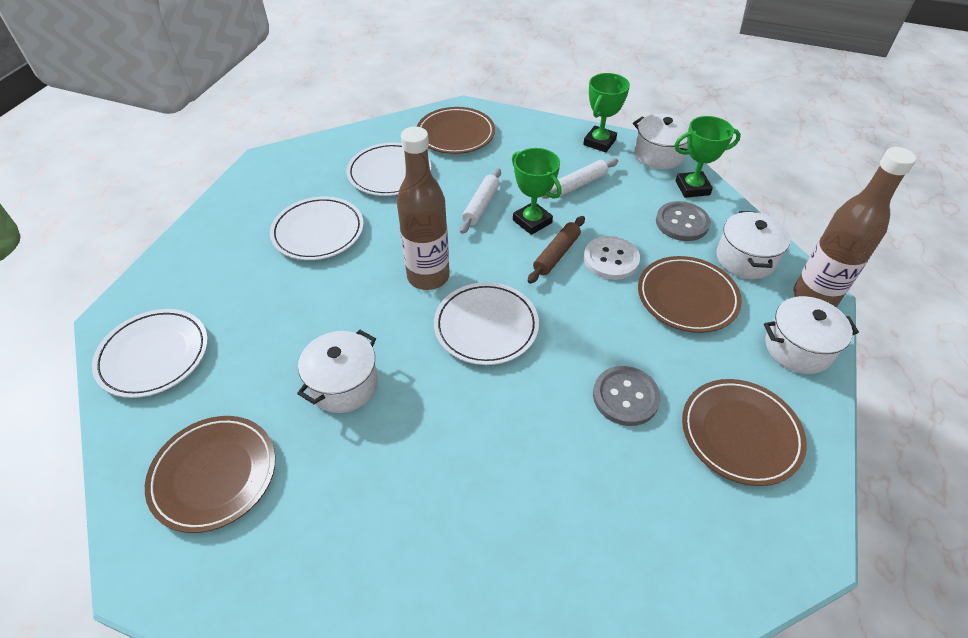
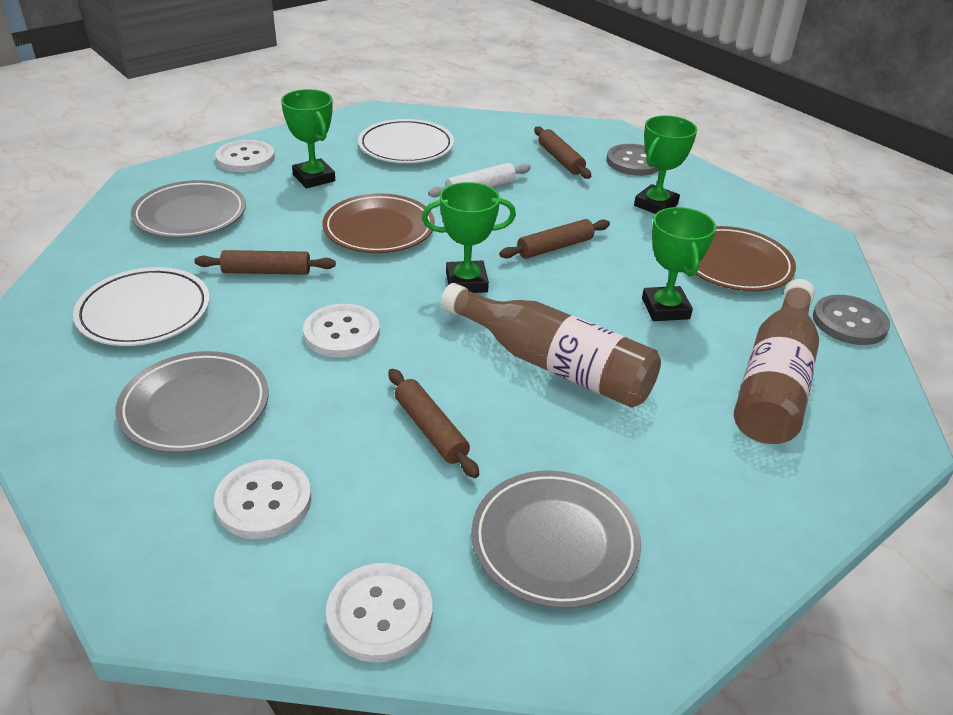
brown plate: [145,416,275,533] [417,107,495,154] [638,256,742,333] [682,379,807,486] = 4 -> [322,193,435,253] [696,226,796,291] = 2
brown rolling pin: [528,216,585,284] = 1 -> [195,250,336,275] [388,369,479,478] [499,219,610,259] [534,126,591,179] = 4
green trophy: [512,148,562,235] [583,73,630,152] [674,116,741,198] = 3 -> [281,89,335,188] [422,182,516,293] [634,115,697,214] [642,207,716,321] = 4
grey plate: none = 0 -> [116,351,269,453] [131,180,246,238] [471,471,641,609] = 3
white button: [584,236,640,280] = 1 -> [214,459,311,539] [215,140,275,172] [303,304,380,358] [326,563,433,662] = 4
white plate: [92,309,208,398] [270,196,364,260] [347,143,431,196] [434,282,539,365] = 4 -> [73,267,210,346] [358,119,454,163] = 2
white pot: [297,330,378,413] [633,114,690,169] [716,211,791,279] [764,296,859,374] = 4 -> none = 0
white rolling pin: [460,168,501,234] [541,158,618,199] = 2 -> [428,163,531,197] = 1

